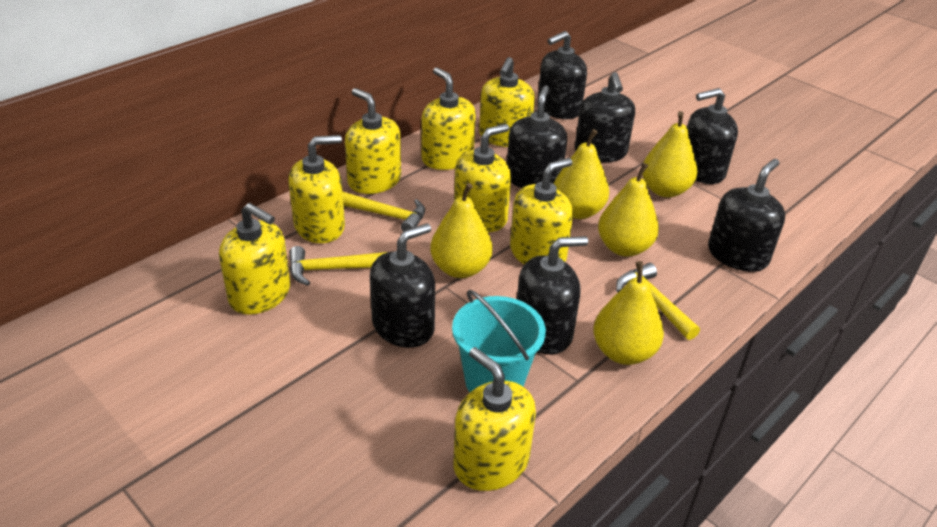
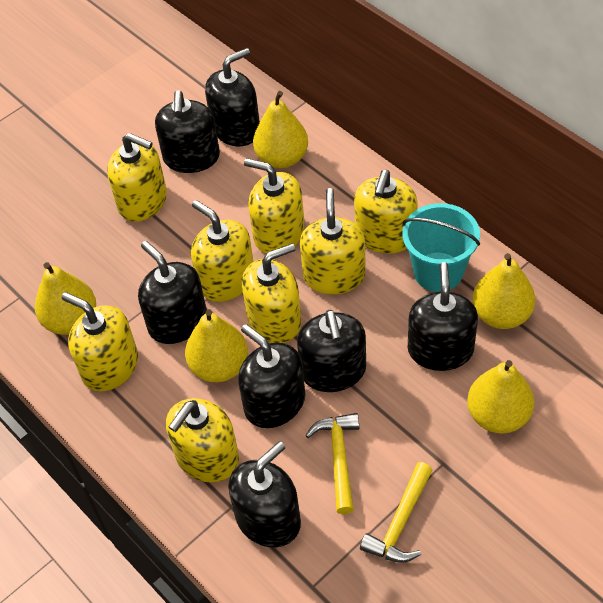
yellow hammer: [289,246,387,286] [343,192,425,231] [616,263,700,340] = 3 -> [305,413,359,514] [360,462,433,563] = 2

